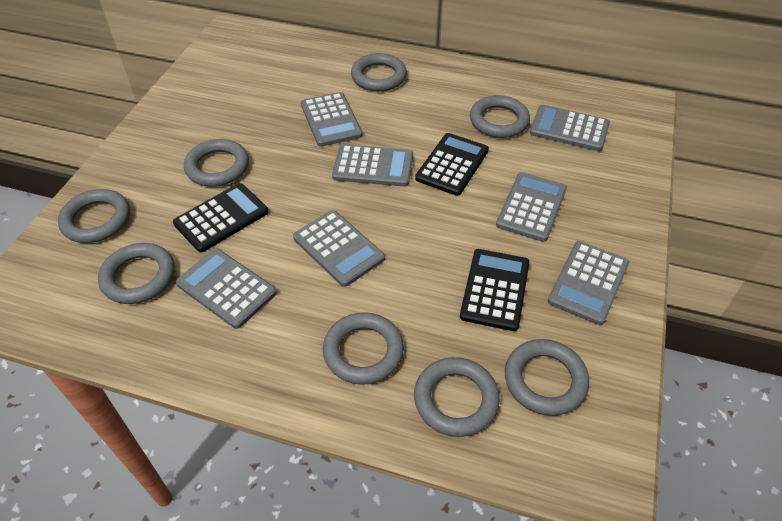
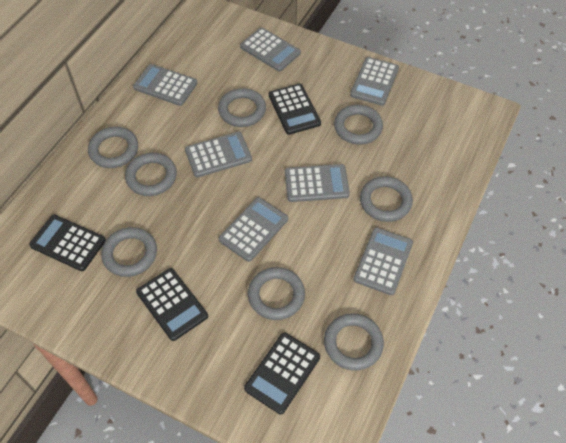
black calculator: [173,183,269,252] [415,133,489,196] [460,249,529,331] = 3 -> [29,215,106,271] [136,268,208,341] [244,333,320,414] [269,84,321,135] = 4

